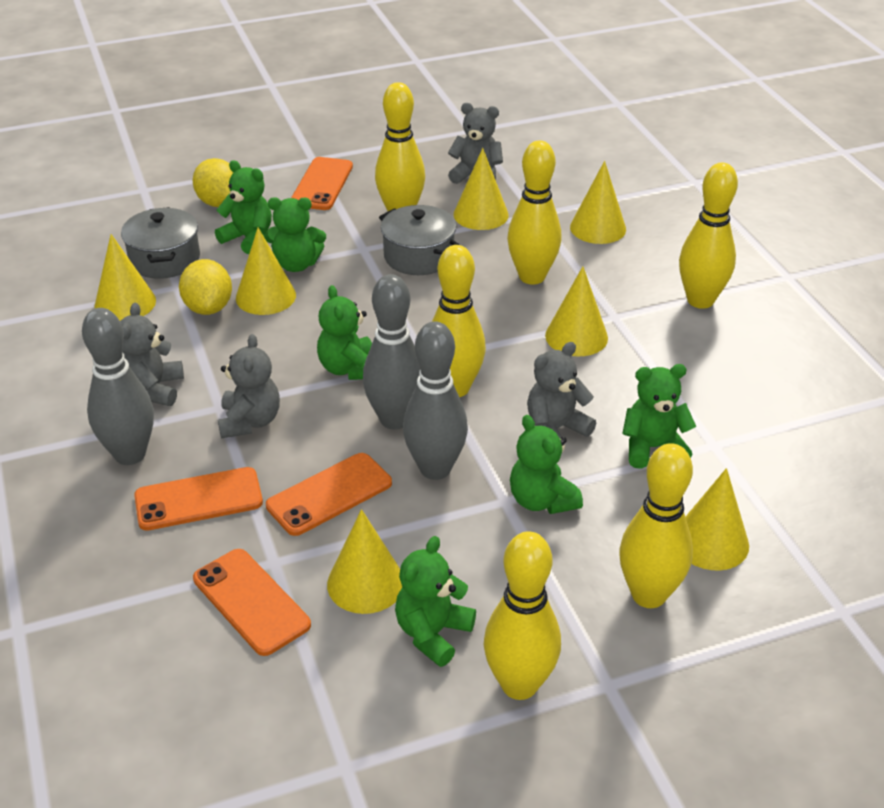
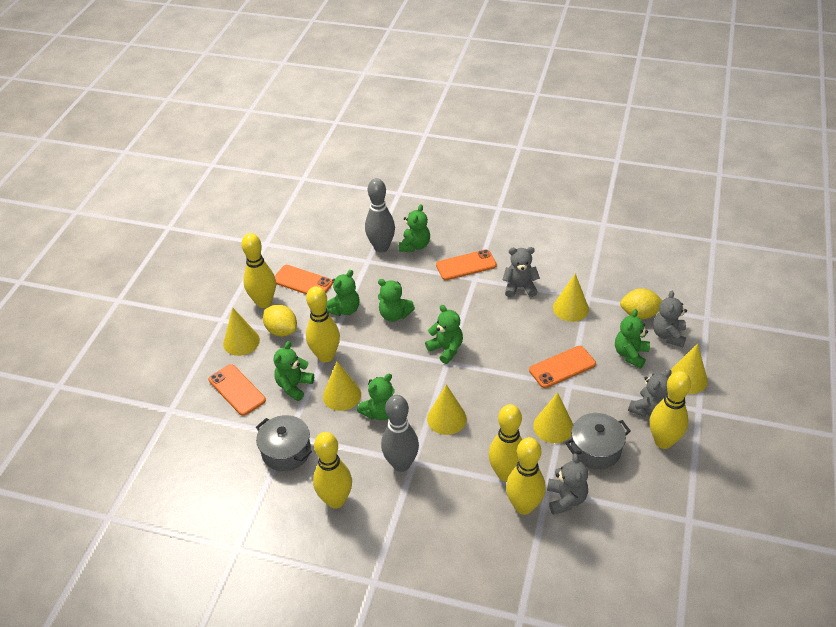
green teddy bear: [215,160,272,254] [264,197,326,272] [317,285,372,380] [395,536,476,667] [510,415,583,514] [622,364,696,469] = 6 -> [274,341,314,401] [326,270,359,316] [357,374,395,420] [378,279,415,322] [399,204,430,252] [425,305,463,364] [615,309,650,369] = 7
grey bowling pin: [82,308,154,465] [363,274,420,430] [403,321,468,480] = 3 -> [365,178,395,253] [381,395,419,472] = 2
yellow cone: [95,234,156,321] [236,228,296,315] [327,509,402,614] [454,148,509,230] [545,266,608,356] [570,161,626,244] [686,468,749,570] = 7 -> [223,307,260,356] [323,362,361,411] [427,385,467,435] [533,392,573,443] [553,274,589,322] [670,344,708,394] = 6

